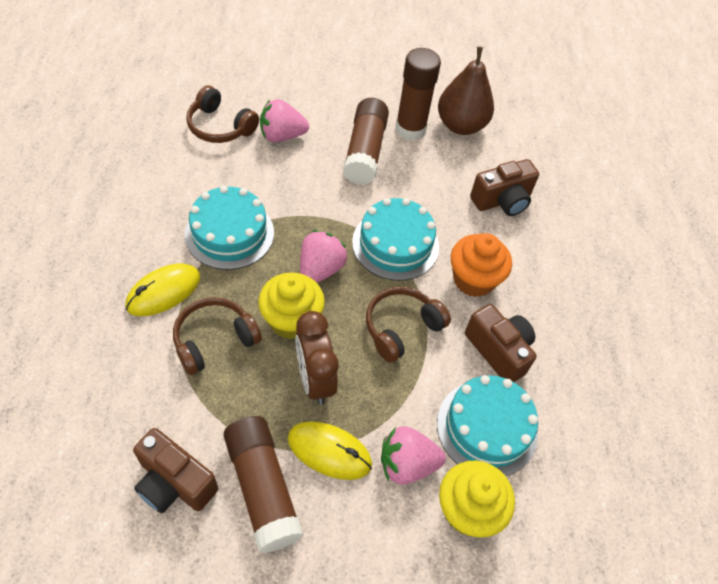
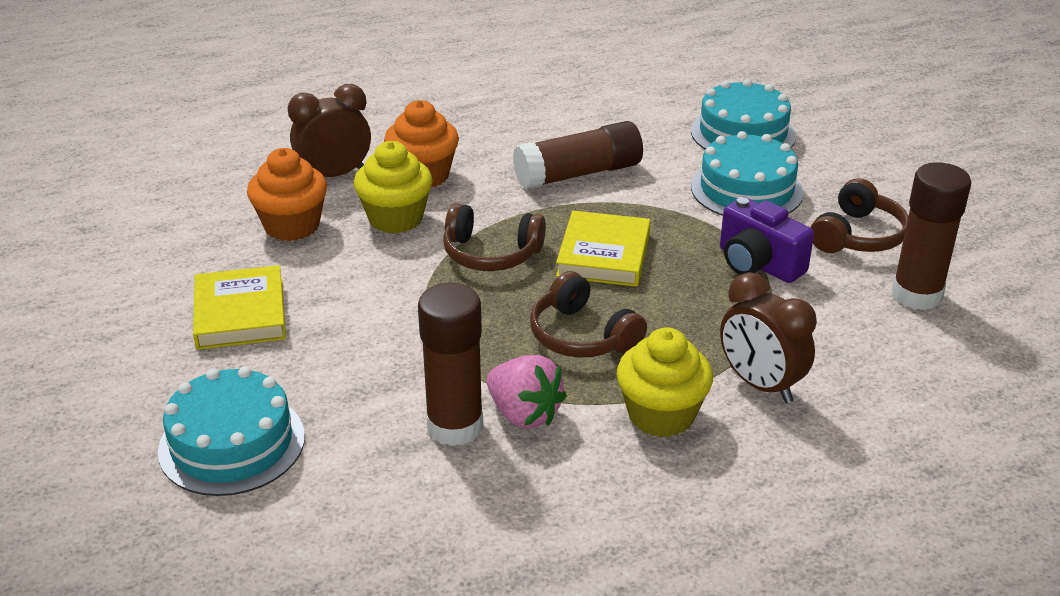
brown camera: [133,428,218,513] [465,304,537,382] [470,159,539,216] = 3 -> none = 0
brown clock: [295,311,339,405] = 1 -> [288,84,371,177] [720,272,817,403] = 2
brown pear: [438,47,494,135] = 1 -> none = 0
orange cupcake: [451,233,512,297] = 1 -> [247,148,327,241] [384,100,459,187] = 2
pink strawberry: [260,99,309,142] [300,230,347,283] [381,426,446,485] = 3 -> [486,355,567,428] = 1
purple camera: none = 0 -> [720,197,814,283] = 1
yellow book: none = 0 -> [193,265,286,350] [556,211,651,287] = 2
yellow mouse: [125,263,200,316] [288,421,372,480] = 2 -> none = 0

